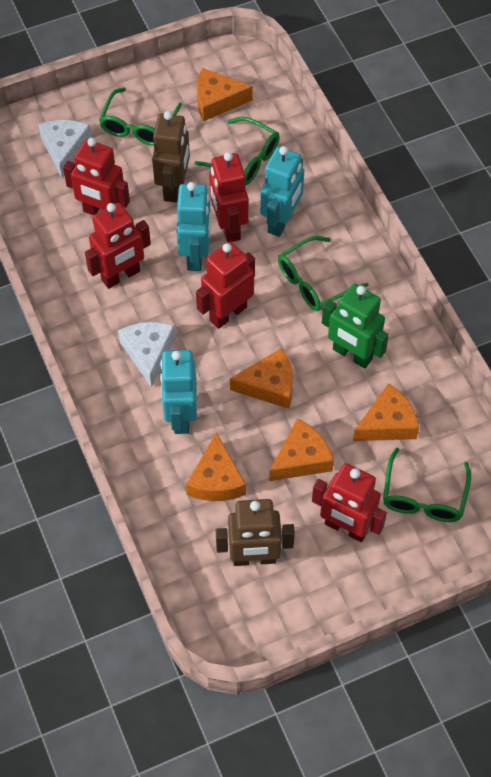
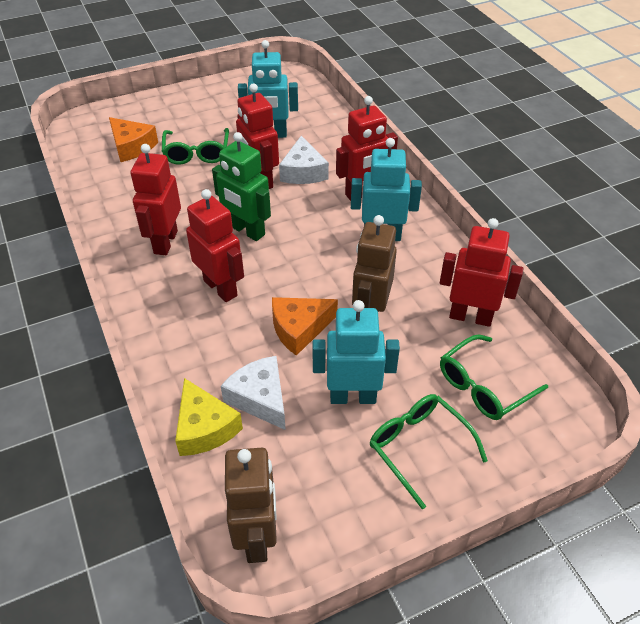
green glasses: [99,87,182,146] [194,117,280,185] [278,236,369,311] [383,448,471,522] = 4 -> [162,128,229,165] [370,394,488,509] [440,334,548,420] = 3
orange cheese: [186,432,246,501] [197,68,253,121] [230,348,293,409] [269,418,334,481] [353,383,419,441] = 5 -> [109,117,158,162] [272,297,338,356] = 2
yellow cheese: none = 0 -> [175,378,243,456] = 1

